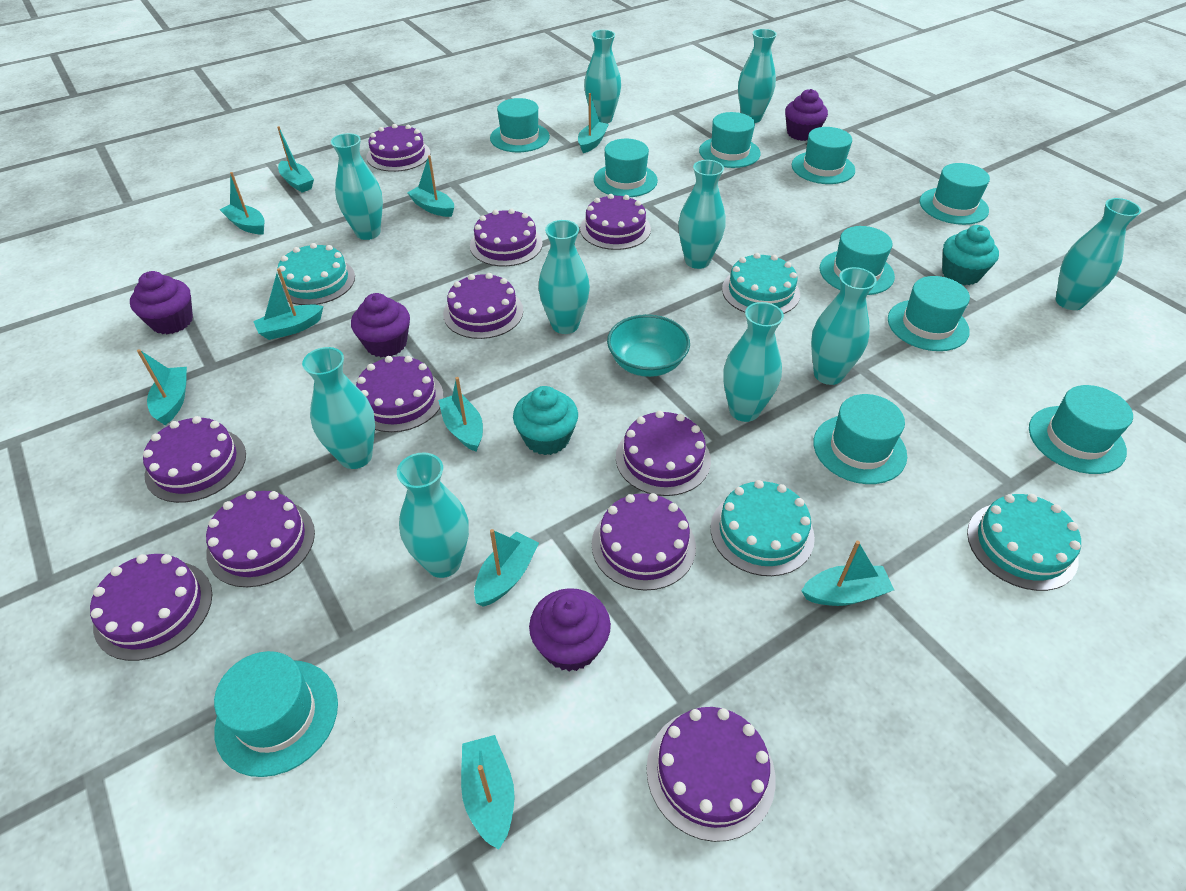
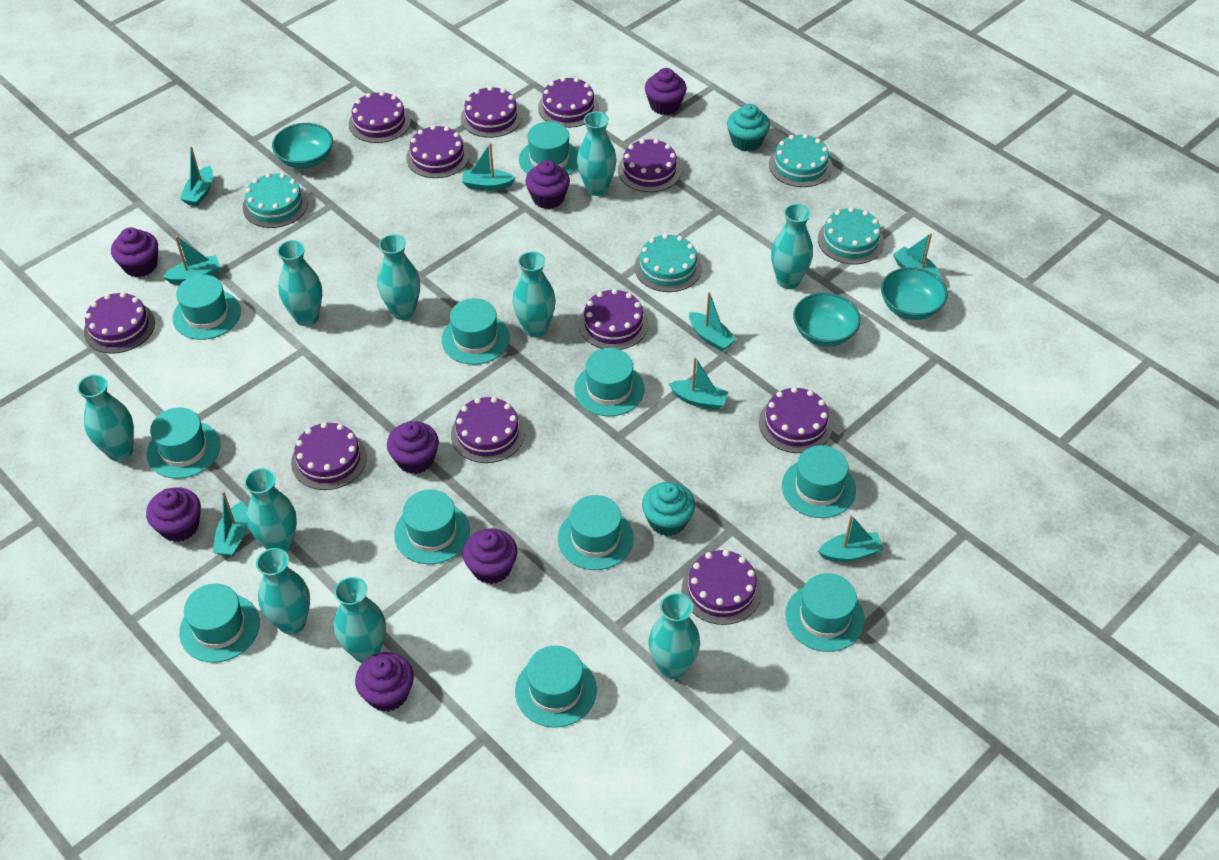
purple cupcake: [130,271,193,334] [351,293,410,358] [529,588,611,672] [785,89,828,141] = 4 -> [111,227,158,277] [146,487,201,542] [355,652,414,712] [387,421,439,474] [463,528,518,584] [525,160,570,209] [645,68,687,115] = 7
turquoise boat: [137,349,187,425] [220,172,265,234] [253,268,323,340] [277,126,314,192] [407,155,454,217] [438,377,483,452] [461,735,515,850] [474,529,539,607] [578,93,609,153] [801,541,894,606] = 10 -> [163,236,220,285] [180,146,213,206] [213,491,248,557] [462,143,515,191] [669,357,729,410] [689,292,737,351] [818,515,884,562] [893,233,942,280] = 8
turquoise bowl: [607,314,690,377] = 1 -> [272,123,333,169] [793,293,861,347] [881,267,948,320] = 3
turquoise hat: [214,651,338,777] [490,98,550,152] [594,139,658,197] [699,112,761,168] [792,127,855,184] [813,394,907,484] [820,226,895,295] [888,276,970,351] [919,163,990,225] [1029,385,1133,474] = 10 -> [147,407,221,479] [173,274,241,340] [179,583,260,663] [394,489,470,564] [441,298,510,365] [515,646,597,728] [519,121,578,175] [558,495,634,570] [574,348,645,416] [782,445,856,518] [785,573,865,652] = 11

